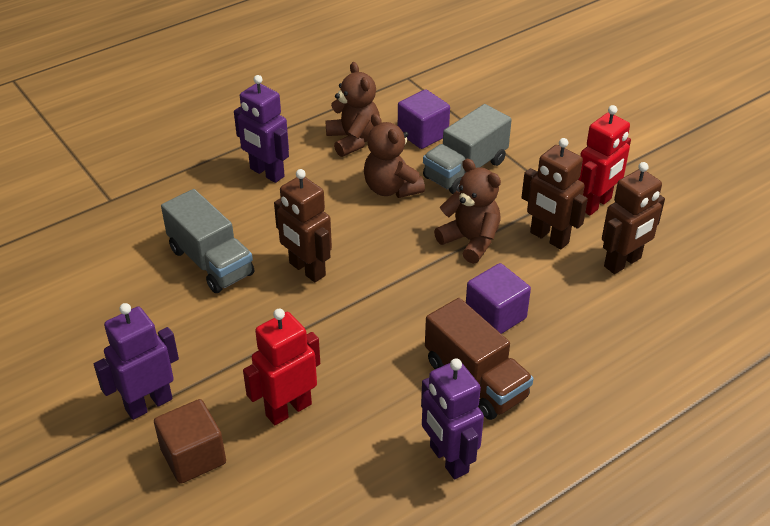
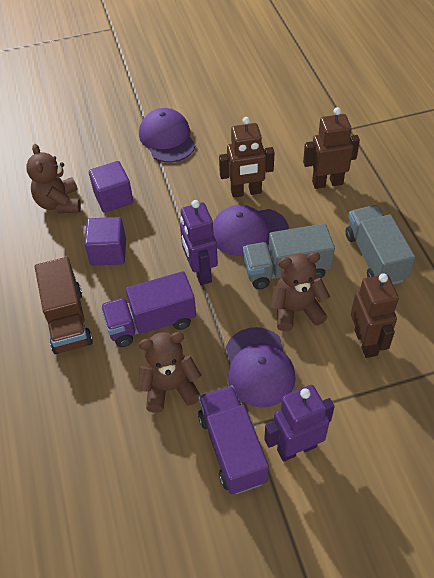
brown cube: [154,399,226,484] = 1 -> none = 0
purple cap: none = 0 -> [139,108,195,162] [213,205,289,256] [226,327,296,408] = 3
purple robot: [94,303,179,420] [234,75,289,183] [421,358,484,479] = 3 -> [180,200,218,285] [264,385,335,462] = 2
purple truck: none = 0 -> [101,271,196,347] [198,386,269,494] = 2
red robot: [243,309,320,425] [578,105,631,216] = 2 -> none = 0

